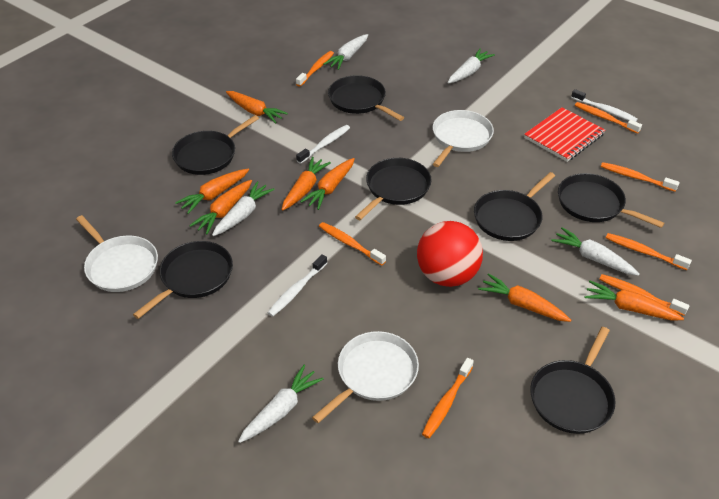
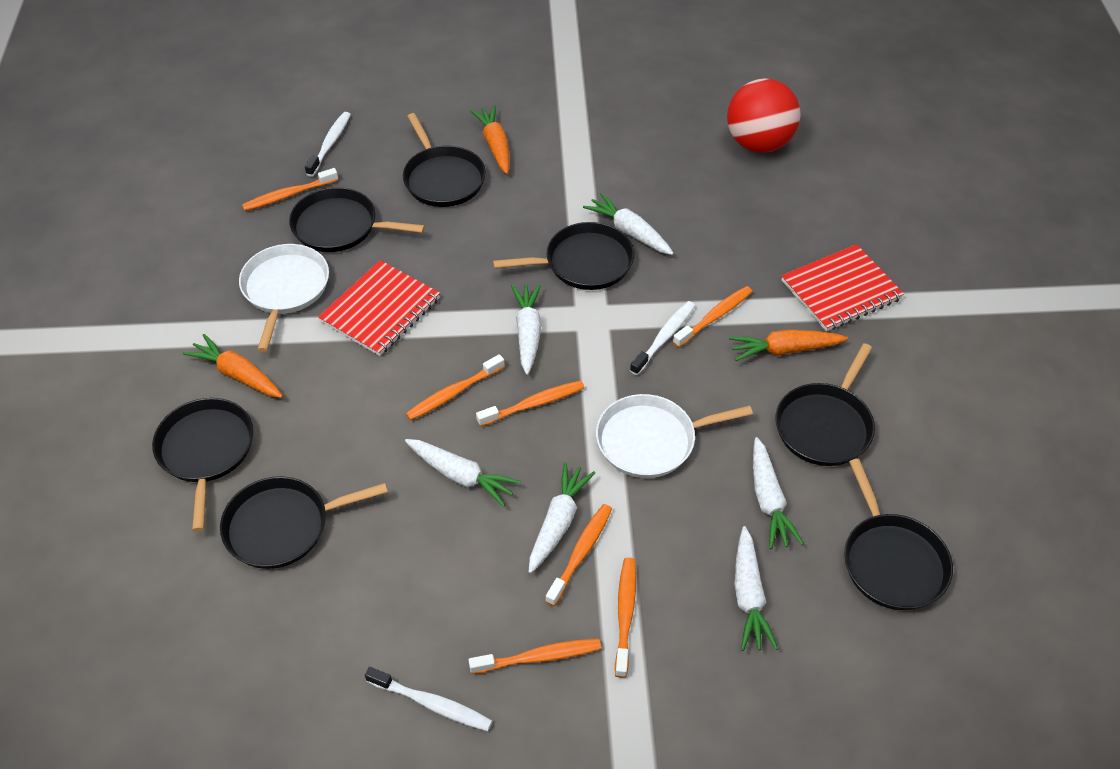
orange carrot: [175,169,249,214] [189,180,252,234] [226,91,288,124] [281,157,331,211] [300,158,355,210] [478,273,571,322] [584,280,684,321] = 7 -> [183,334,283,398] [470,105,510,174] [729,330,848,361] = 3
red notebook: [524,107,605,162] = 1 -> [318,260,440,356] [782,244,904,331] = 2
white carrot: [212,181,275,236] [238,365,324,443] [323,34,368,70] [448,49,495,84] [551,227,639,276] = 5 -> [405,439,521,507] [511,284,541,375] [529,462,595,573] [583,193,674,255] [734,526,778,651] [753,437,804,549] = 6
white pan: [76,215,158,292] [312,331,419,423] [433,110,494,167] = 3 -> [239,244,329,352] [596,394,753,478] = 2

